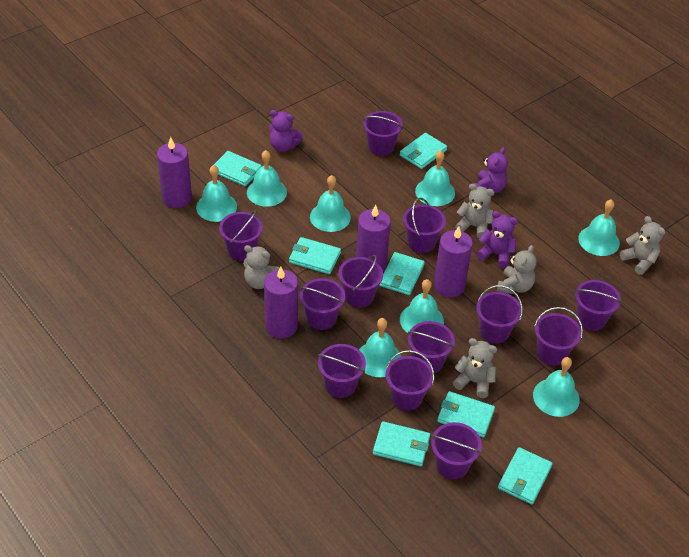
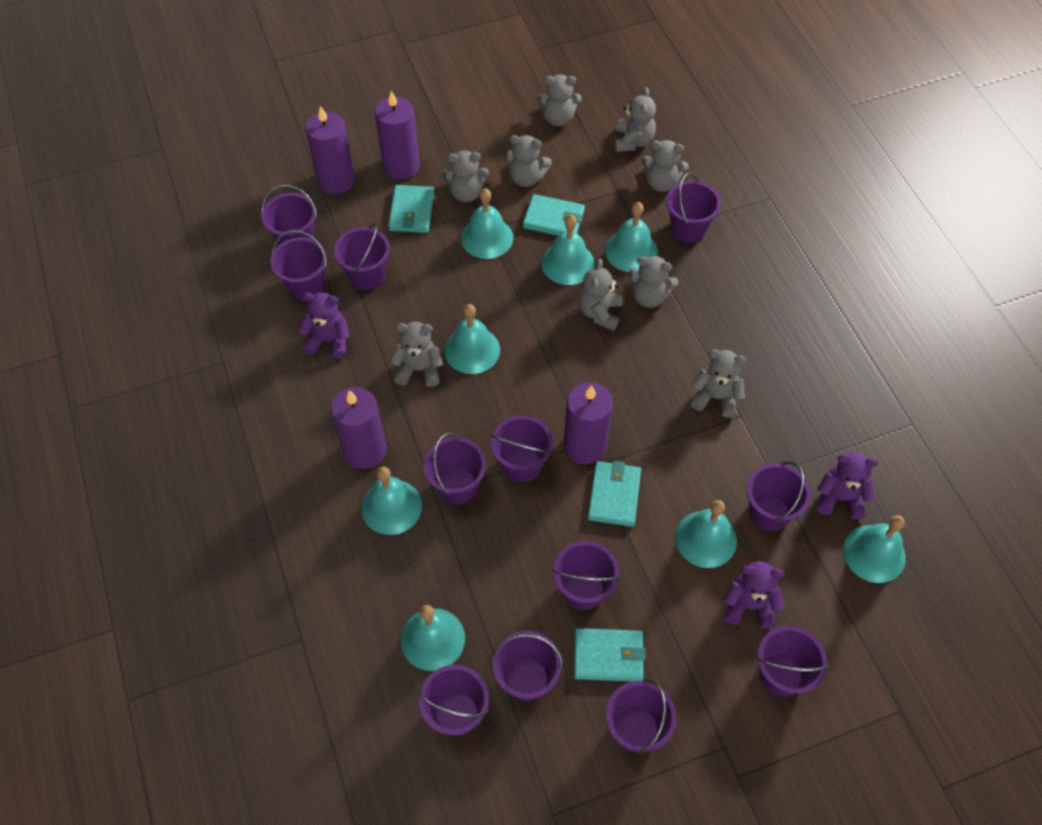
grey teddy bear: [243,245,280,289] [453,338,497,398] [455,184,494,238] [497,245,537,294] [620,216,665,275] = 5 -> [390,321,443,387] [441,150,489,202] [505,135,552,187] [536,75,582,127] [578,259,622,331] [614,87,656,152] [629,255,679,308] [641,140,689,192] [690,349,747,418] = 9
turquoise wallet: [214,151,262,186] [289,237,341,274] [373,421,430,466] [379,252,425,295] [400,133,447,169] [437,391,495,437] [498,447,553,504] = 7 -> [388,185,434,233] [523,194,585,236] [574,628,645,681] [588,461,641,527] = 4

